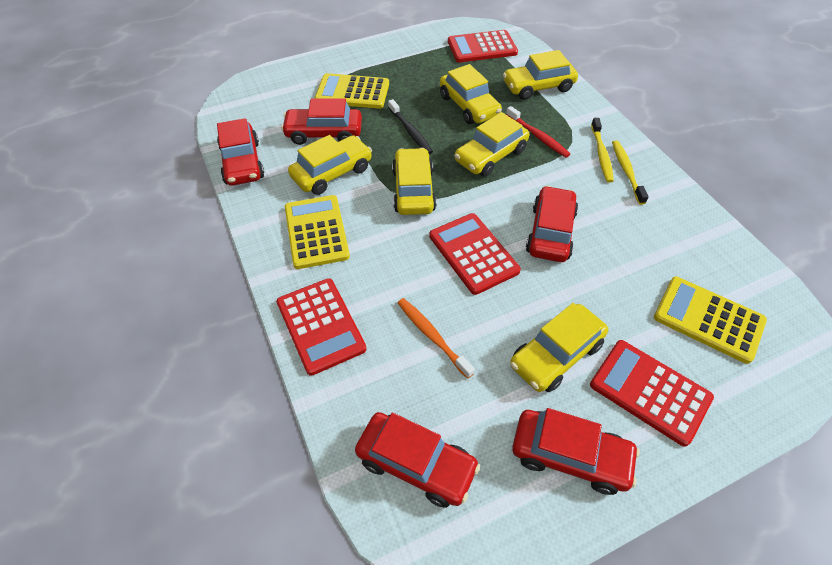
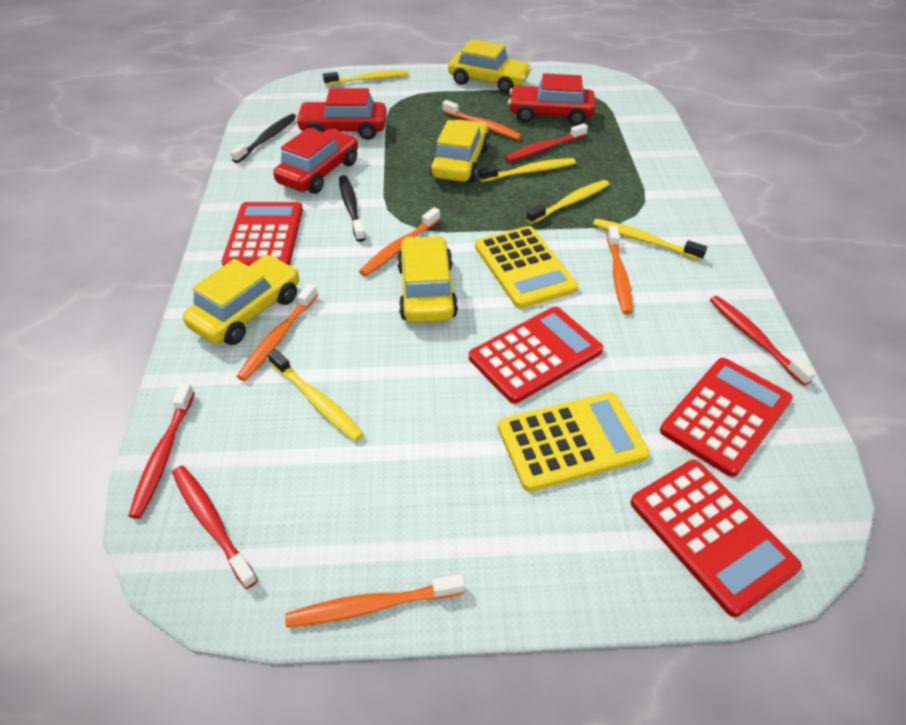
black toothbrush: [388,99,433,154] = 1 -> [230,114,296,163] [339,175,366,242] = 2
orange toothbrush: [398,298,475,379] = 1 -> [236,284,318,381] [285,574,465,628] [359,207,440,276] [442,100,522,140] [607,226,633,314] = 5
red car: [217,118,264,186] [281,98,362,145] [355,412,480,508] [512,408,640,495] [526,186,578,262] = 5 -> [273,128,358,194] [295,88,387,140] [508,73,595,125] = 3
red toothbrush: [506,106,570,158] = 1 -> [128,383,195,519] [172,466,258,589] [504,123,588,162] [710,296,816,386] = 4
yellow calculator: [285,195,350,269] [315,73,389,109] [654,276,767,364] = 3 -> [475,226,578,308] [498,392,650,492] = 2
yellow car: [288,135,372,195] [392,148,437,215] [440,64,502,124] [454,112,529,177] [503,50,578,100] [510,303,608,392] = 6 -> [183,255,299,345] [397,236,458,323] [430,120,490,182] [448,39,532,93] = 4
yellow toothbrush: [591,118,614,183] [612,140,649,205] = 2 -> [268,349,364,441] [323,70,409,85] [479,158,576,182] [526,180,609,224] [593,219,707,261] = 5

